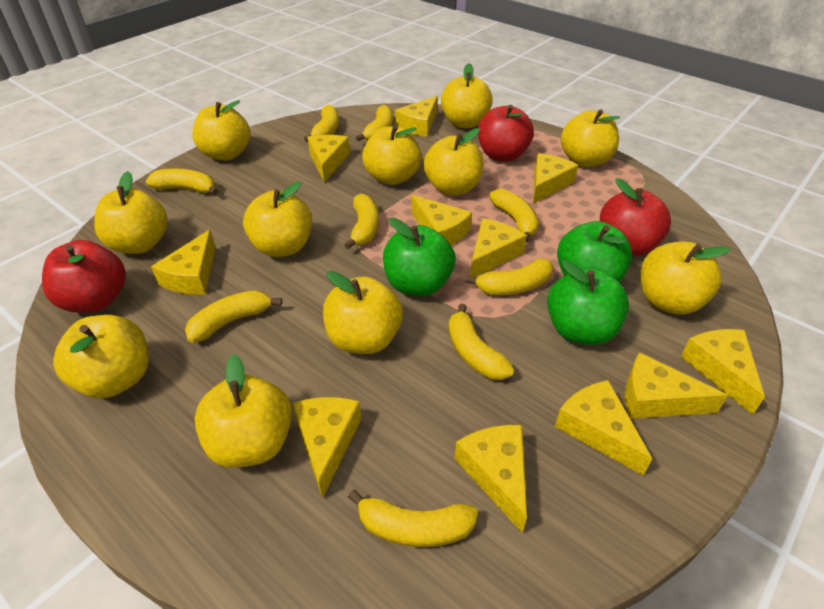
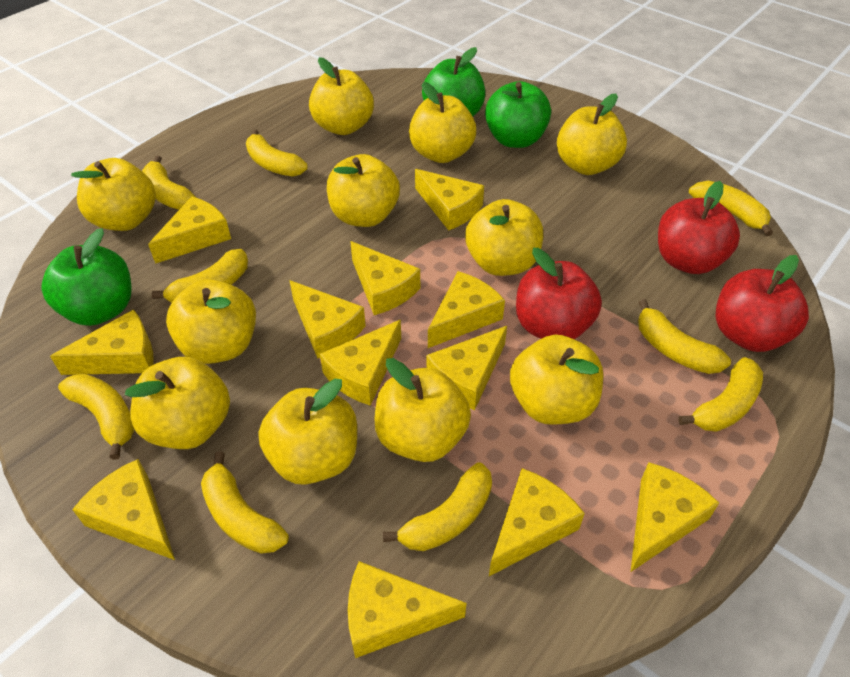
yellow cheese: [151,230,216,295] [292,397,361,499] [307,135,350,183] [395,96,438,137] [411,195,472,245] [455,425,527,533] [470,218,527,277] [533,153,578,204] [555,380,652,476] [625,352,728,419] [681,329,765,415] = 11 -> [50,309,153,375] [72,459,175,560] [148,196,231,264] [289,280,366,359] [320,320,401,406] [348,561,466,658] [350,241,420,315] [415,169,484,231] [426,326,507,410] [428,271,505,348] [489,468,585,576] [631,462,719,572] = 12

